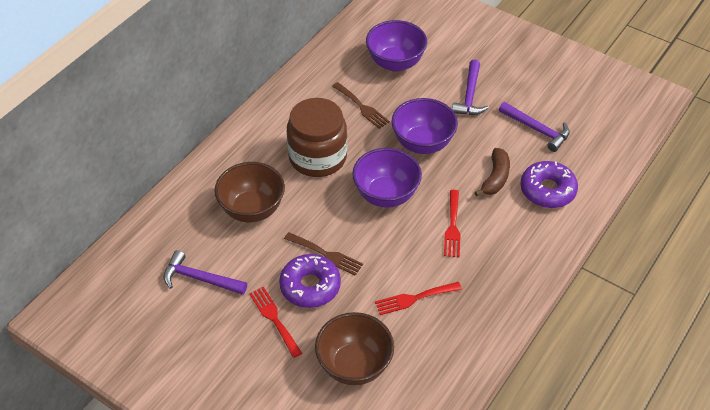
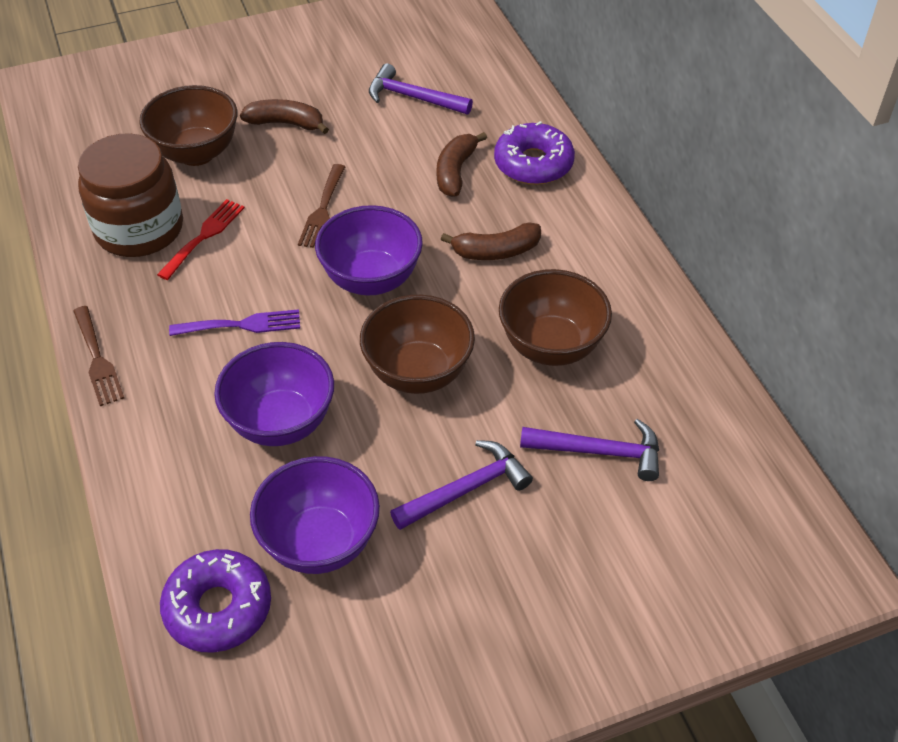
brown banana: [475,148,510,196] = 1 -> [240,99,329,134] [437,132,487,197] [441,223,541,260] = 3
brown bowl: [215,162,285,222] [315,312,394,385] = 2 -> [139,85,237,166] [360,295,475,394] [499,269,612,366] = 3
purple fork: none = 0 -> [169,309,300,336] = 1
red fork: [249,287,302,358] [375,282,462,315] [444,190,461,257] = 3 -> [157,199,245,280] = 1

